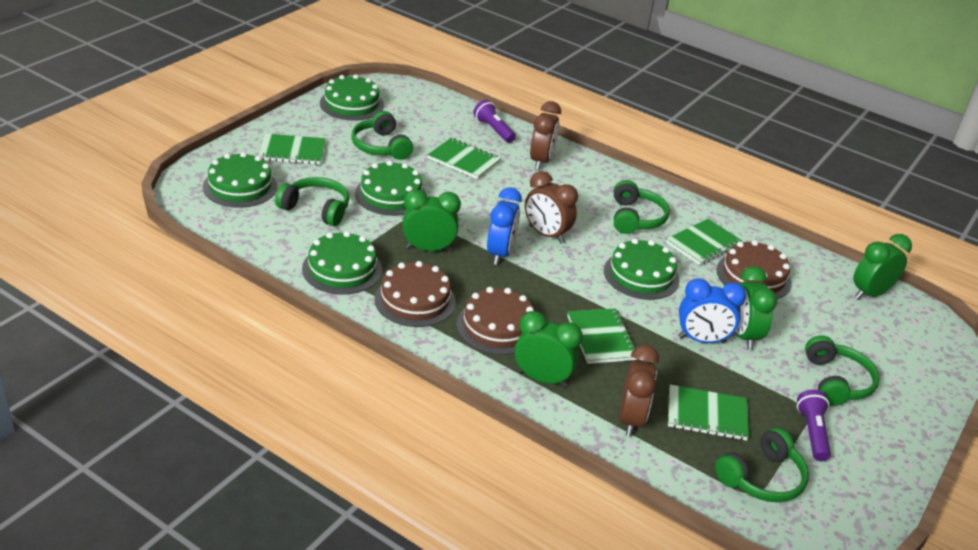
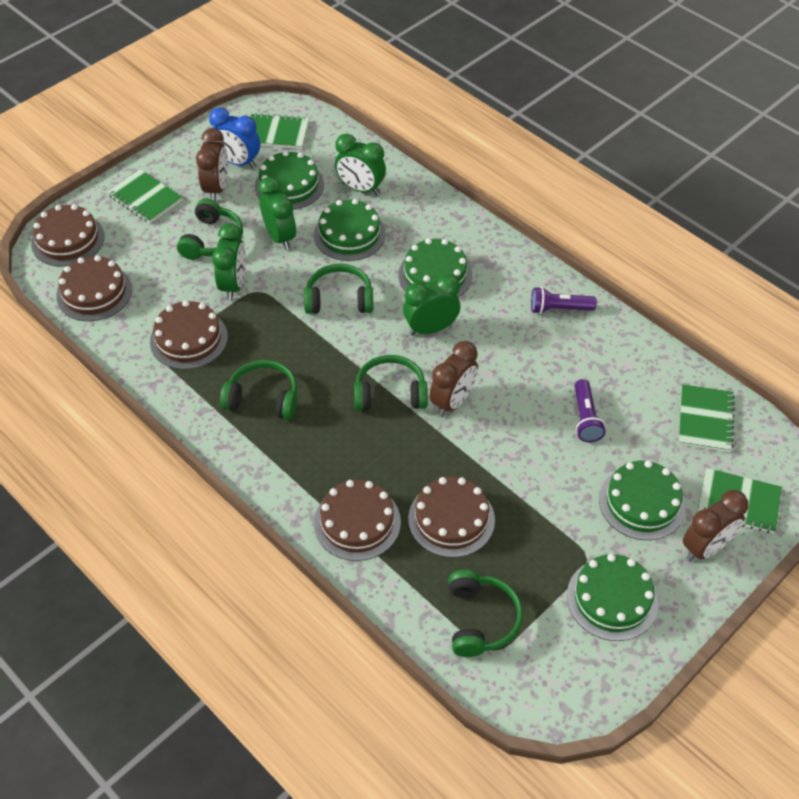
blue clock: [487,187,522,265] [678,278,746,343] = 2 -> [209,107,260,168] = 1
brown cake: [374,261,456,327] [457,287,534,355] [716,240,792,299] = 3 -> [31,204,105,267] [56,255,132,321] [150,300,228,370] [314,480,401,561] [408,477,495,558] = 5
green notebook: [258,133,326,165] [427,138,501,179] [567,308,637,364] [666,219,742,265] [668,385,749,441] = 5 -> [107,169,182,223] [250,113,309,149] [678,384,735,452] [697,468,782,533] = 4

